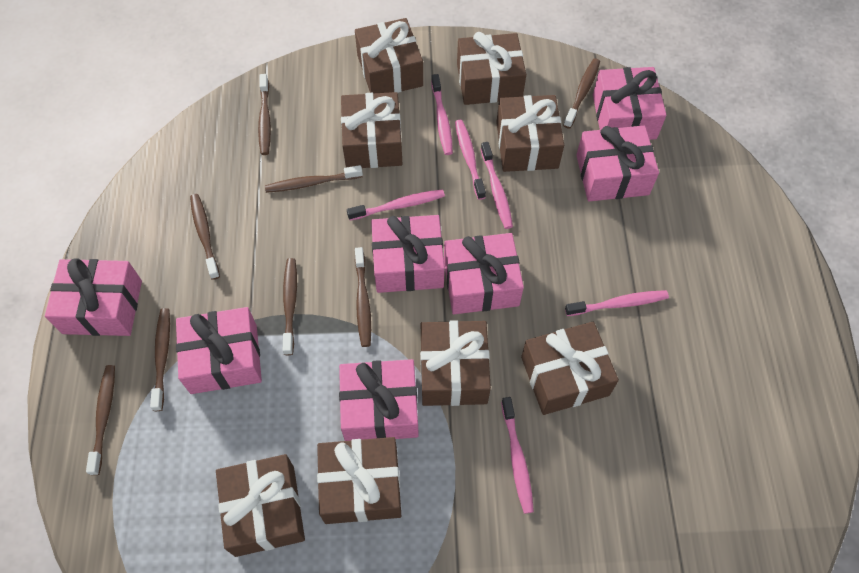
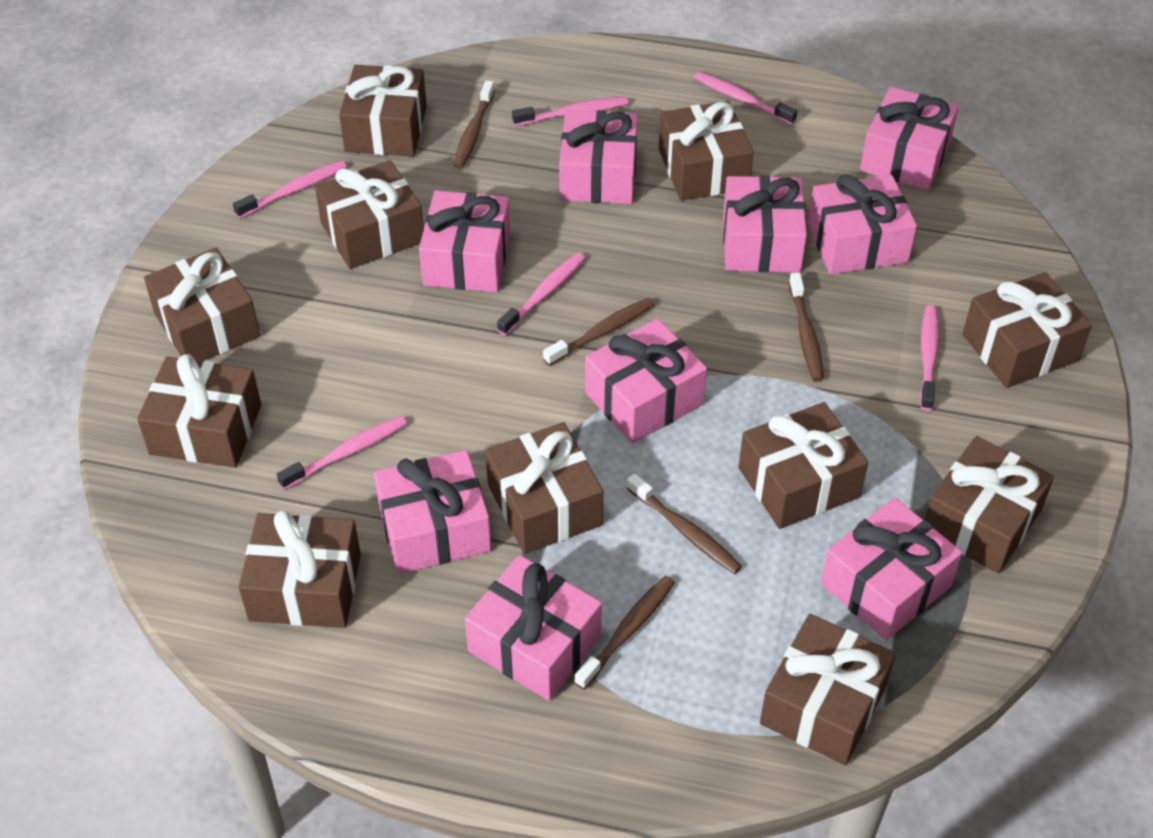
brown gift: [216,454,305,557] [317,437,401,524] [341,92,402,168] [355,18,423,93] [420,320,491,406] [457,32,526,105] [496,95,564,172] [521,322,619,415] = 8 -> [137,354,261,468] [144,248,260,362] [239,510,361,628] [315,160,424,269] [339,65,427,157] [485,422,603,554] [659,101,753,201] [739,402,868,529] [760,614,896,765] [925,436,1054,573] [963,272,1092,388] = 11
brown toothbrush: [86,365,115,475] [150,308,170,411] [190,194,220,280] [258,74,271,155] [265,165,363,193] [283,258,297,355] [355,247,371,347] [563,59,600,129] = 8 -> [454,80,495,168] [543,298,655,366] [574,576,675,690] [626,474,742,574] [789,272,824,382] = 5
pink gift: [45,258,142,336] [176,307,262,394] [339,359,419,441] [371,215,445,293] [444,233,524,314] [576,125,659,201] [593,67,666,140] = 7 -> [374,450,491,574] [419,191,511,292] [465,555,602,701] [559,110,638,204] [585,319,707,443] [723,176,807,272] [808,174,917,274] [821,498,962,640] [860,87,959,190] = 9

